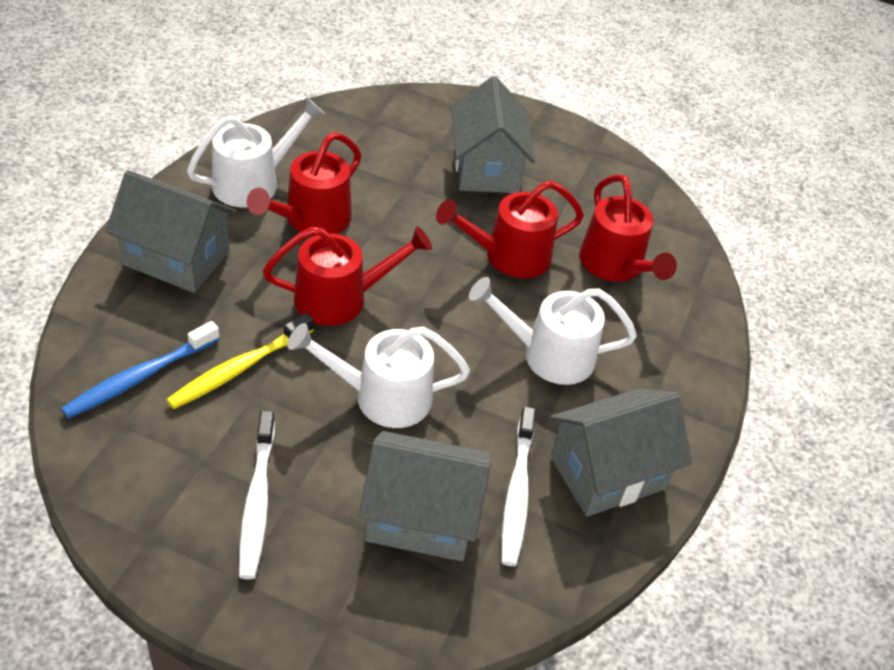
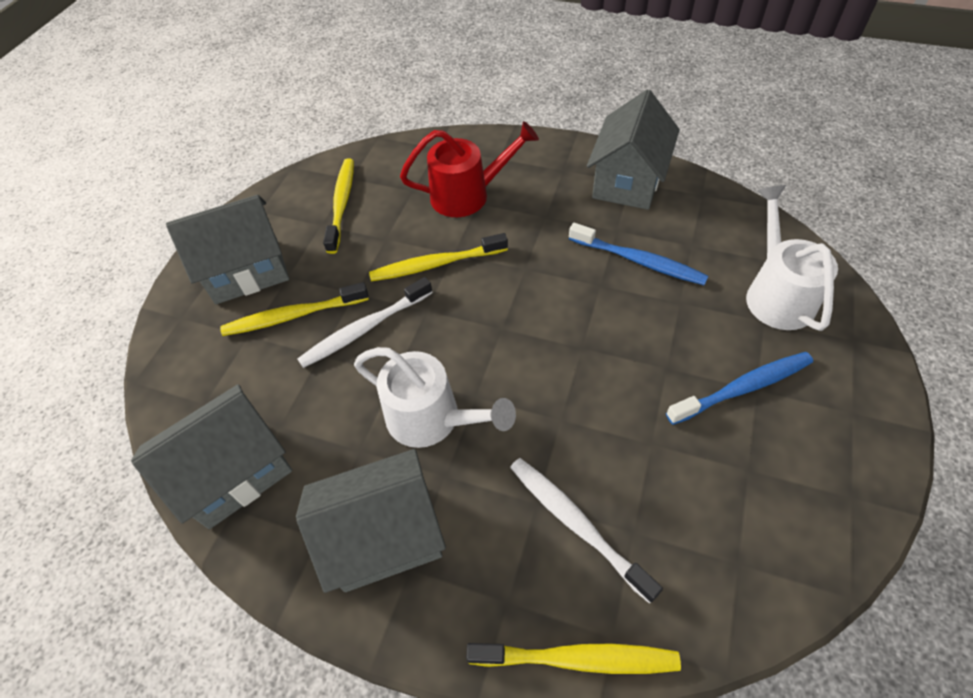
blue toothbrush: [61,321,220,419] = 1 -> [569,223,708,285] [666,352,813,425] = 2
red watering can: [247,133,361,236] [263,226,432,326] [436,181,584,278] [579,174,677,282] = 4 -> [400,121,539,217] = 1
white watering can: [187,97,325,208] [287,323,470,428] [469,277,637,385] = 3 -> [354,347,516,448] [746,185,838,331] = 2
yellow toothbrush: [166,313,314,409] = 1 -> [220,282,369,336] [323,158,354,254] [369,233,508,282] [466,643,681,674] = 4

